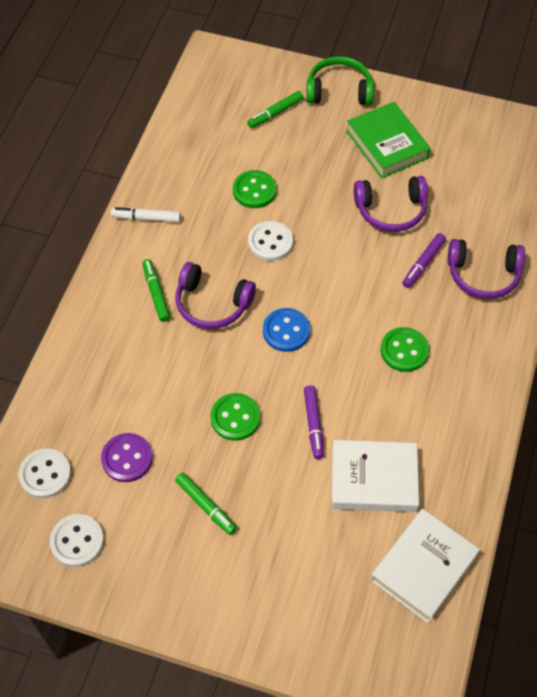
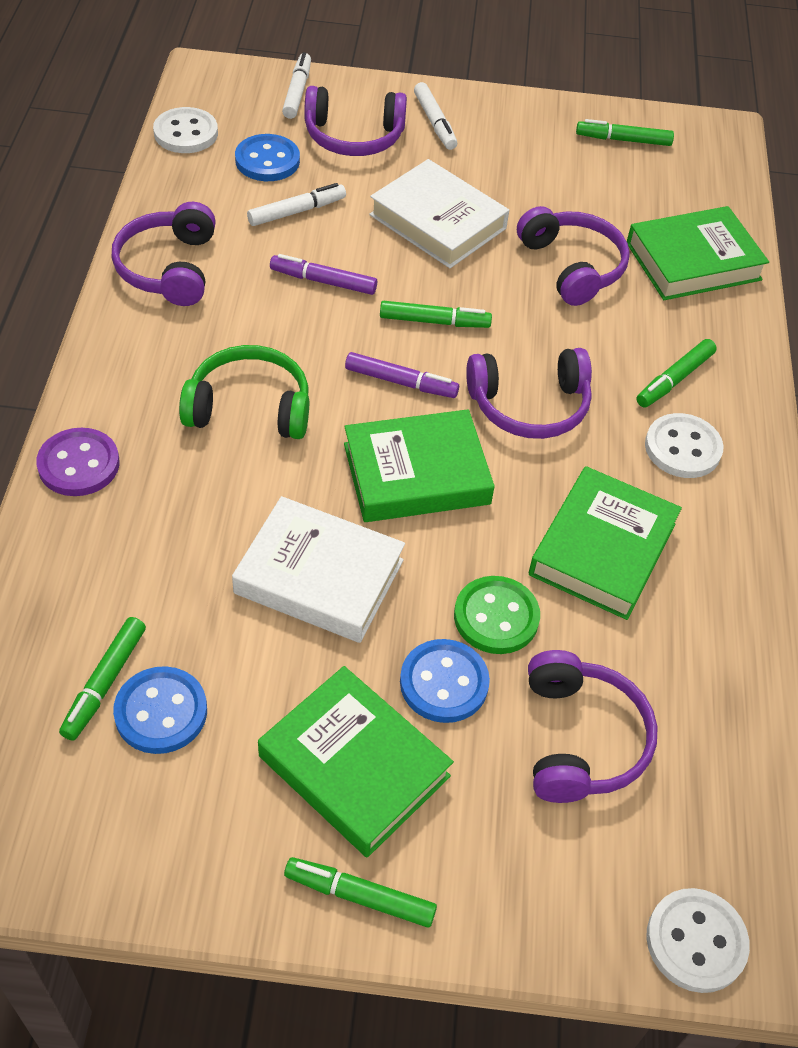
blue button: [263,308,310,352] = 1 -> [113,666,207,754] [235,134,300,181] [400,639,490,723] = 3
green book: [346,102,431,179] = 1 -> [258,666,454,858] [344,409,495,522] [529,466,682,620] [627,206,769,300] = 4
green button: [210,393,260,441] [233,170,277,208] [381,327,429,372] = 3 -> [454,576,540,654] = 1
green marker: [142,259,170,322] [175,473,237,535] [247,91,303,128] = 3 -> [59,617,146,741] [284,857,437,928] [380,301,492,328] [576,119,674,146] [637,339,717,408] = 5
purple headphones: [176,262,256,329] [354,176,428,232] [448,239,525,299] = 3 -> [112,202,216,306] [304,86,407,156] [466,348,592,439] [517,206,630,306] [528,650,658,803] = 5
white marker: [111,207,181,222] = 1 -> [247,183,346,226] [282,52,311,119] [414,82,457,150] = 3

